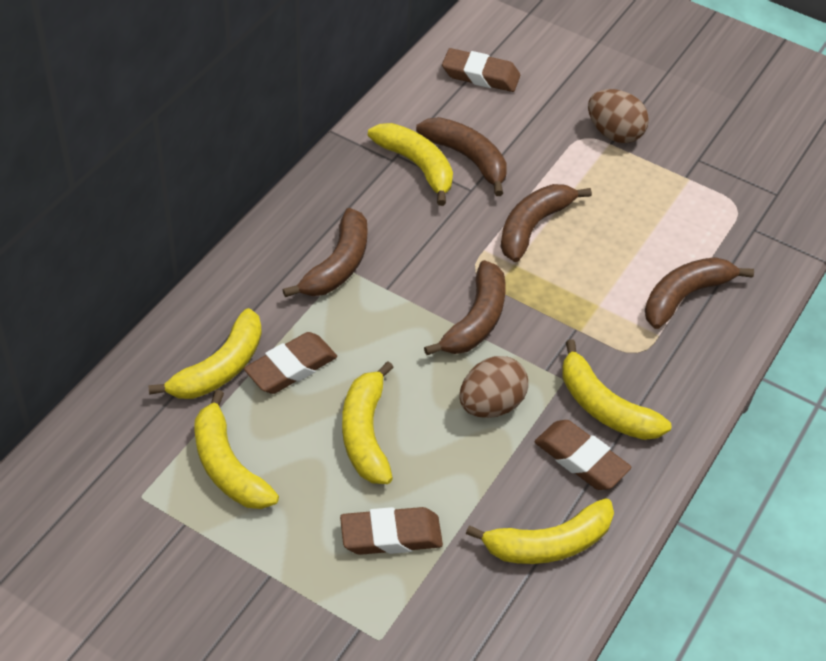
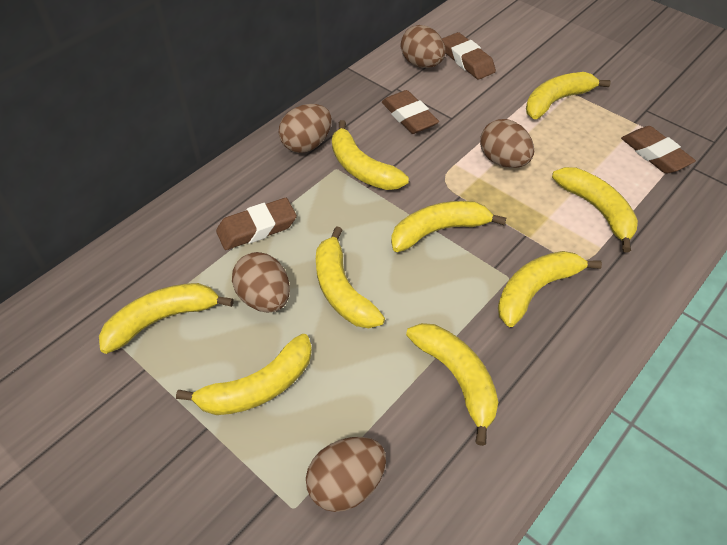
brown banana: [283,208,368,297] [416,117,507,196] [424,260,506,355] [500,184,592,262] [645,257,754,329] = 5 -> none = 0
brown egg: [459,356,528,418] [588,89,649,143] = 2 -> [232,252,290,313] [279,104,332,153] [306,437,386,512] [401,25,445,68] [480,119,534,168] = 5
yellow banana: [148,308,262,399] [195,390,279,509] [342,362,394,484] [368,123,453,206] [466,498,614,564] [563,339,671,440] = 6 -> [99,283,234,354] [176,334,312,415] [316,226,385,328] [332,120,409,190] [391,201,506,252] [406,323,498,446] [498,251,602,327] [526,72,611,119] [552,167,638,253] = 9

